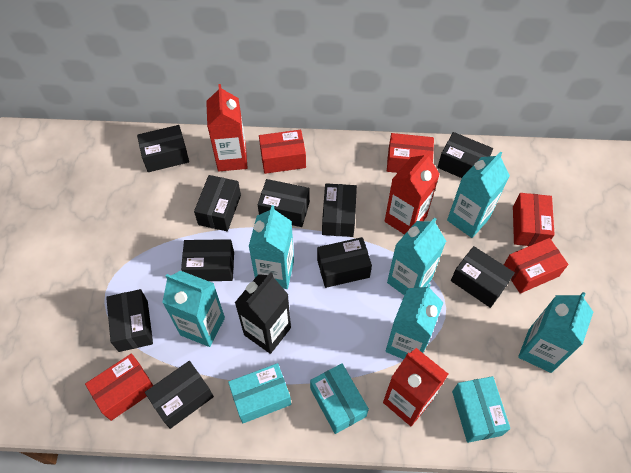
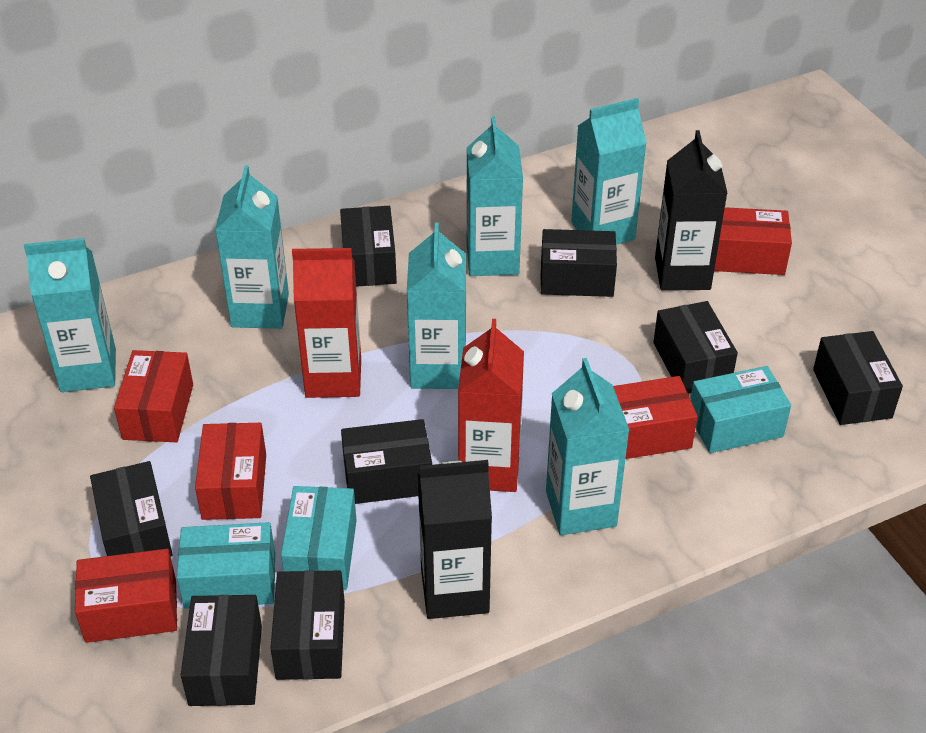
black box: [106,289,153,352] [137,125,189,172] [145,361,214,429] [181,239,234,281] [194,175,241,231] [258,179,310,227] [317,237,372,288] [322,183,357,237] [437,132,493,178] [451,246,515,308] = 10 -> [90,461,173,557] [181,595,262,706] [270,570,345,680] [340,206,397,287] [341,419,432,504] [541,229,617,297] [653,301,738,394] [813,331,903,425] = 8
black carton: [235,272,291,354] = 1 -> [418,460,492,619] [655,130,727,291] = 2
red carton: [206,84,247,171] [383,348,448,426] [385,151,440,235] = 3 -> [292,248,361,398] [458,319,524,492] = 2

